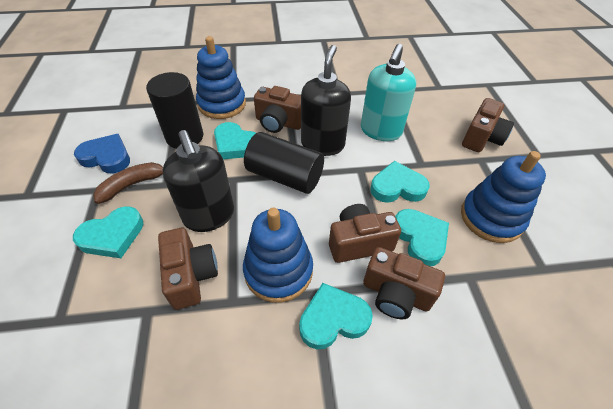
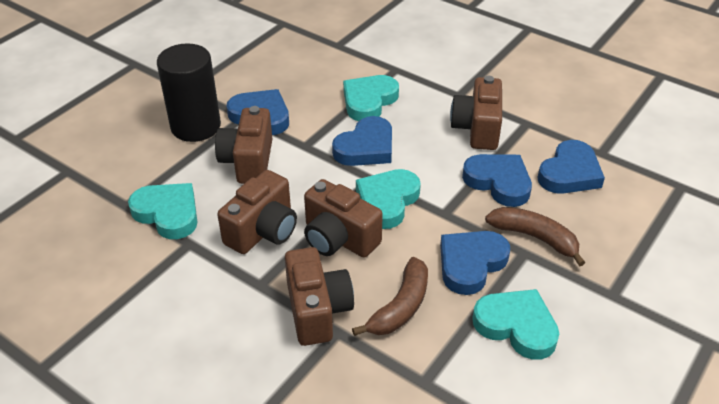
black cylinder: [146,72,204,149] [244,132,324,194] = 2 -> [157,44,221,142] = 1
black soap dispenser: [162,130,234,232] [301,45,351,156] = 2 -> none = 0
blue heart: [74,134,130,174] = 1 -> [226,89,289,135] [332,116,392,166] [440,231,510,295] [462,154,532,207] [538,140,605,194] = 5
blue stacking toy: [196,36,246,119] [243,208,313,303] [461,151,546,243] = 3 -> none = 0
brown banana: [93,162,163,204] = 1 -> [352,257,428,336] [485,207,585,266] = 2
turquoise heart: [73,206,143,258] [214,122,256,159] [299,283,373,349] [370,161,430,203] [395,209,449,266] = 5 -> [128,183,198,239] [343,75,399,121] [356,169,421,229] [472,289,559,360] = 4
turquoise soap dispenser: [361,44,416,141] = 1 -> none = 0

